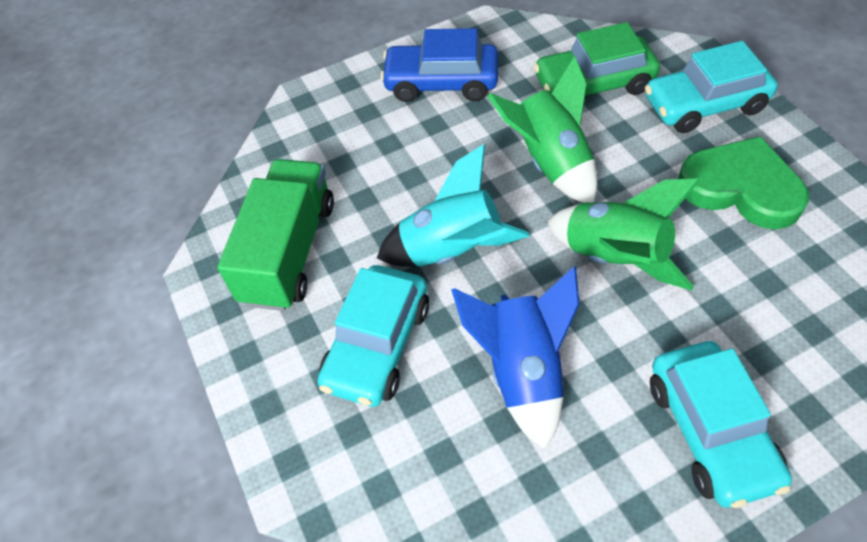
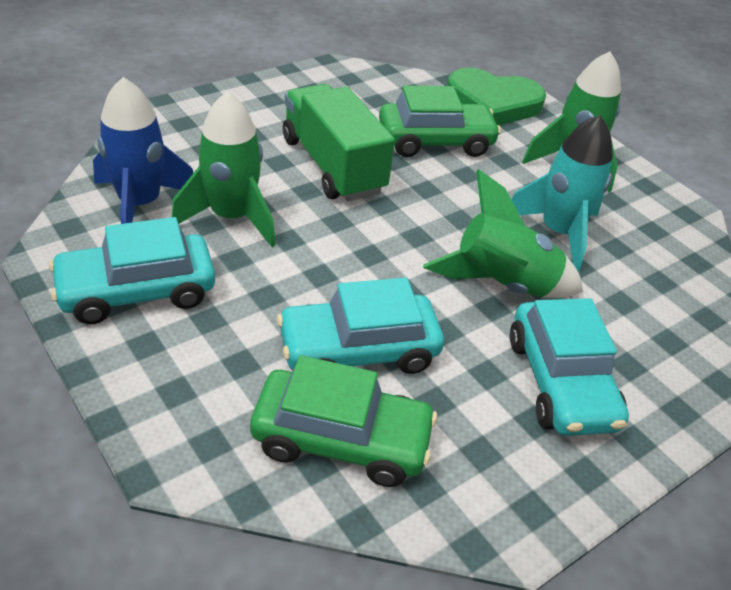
blue car: [380,28,498,102] = 1 -> none = 0
green car: [534,22,660,96] = 1 -> [250,355,437,487] [379,86,501,157] = 2
green rocket: [488,56,597,203] [547,179,701,290] = 2 -> [172,91,276,247] [423,169,583,298] [522,51,621,193] = 3

